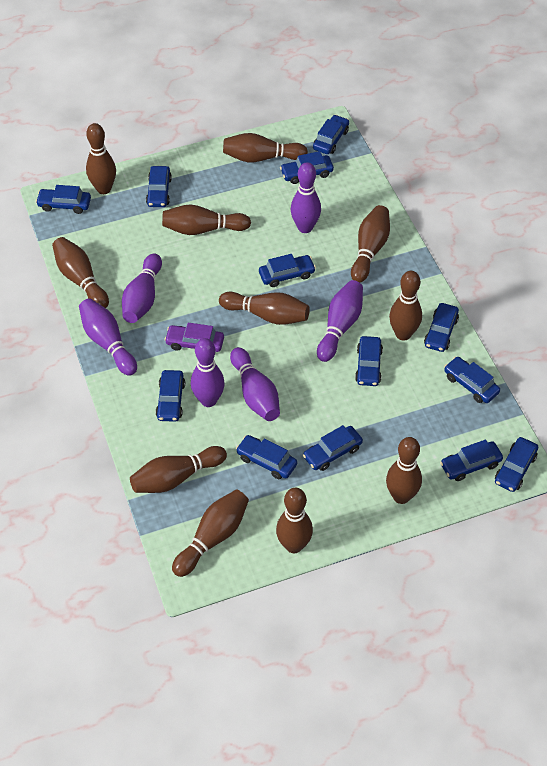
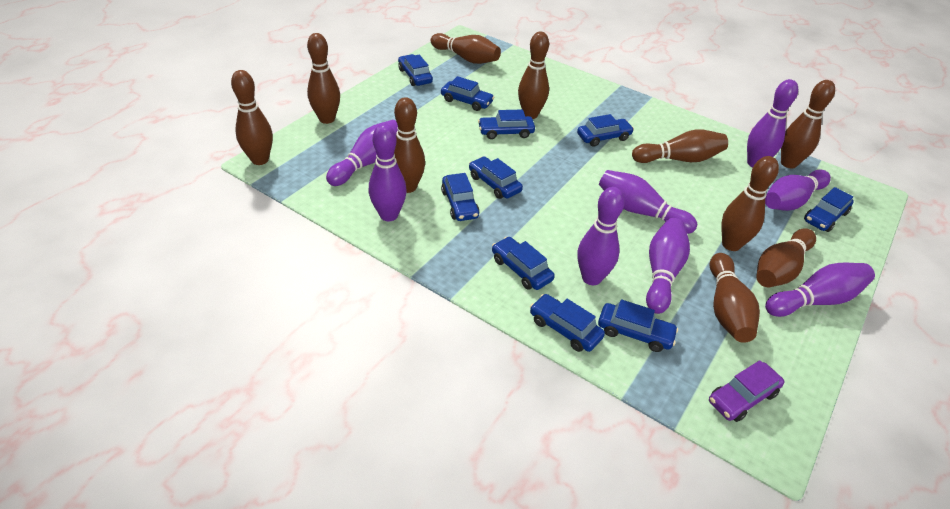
blue car: [36,185,91,214] [146,166,172,207] [156,370,185,422] [236,435,297,479] [259,254,316,287] [280,151,334,184] [303,425,363,471] [313,115,349,154] [355,336,383,386] [424,303,459,352] [440,440,503,481] [444,357,500,403] [495,437,538,492] = 13 -> [398,54,433,86] [441,76,495,111] [441,173,480,221] [469,156,523,199] [478,109,535,139] [492,237,555,290] [530,294,605,352] [577,114,634,147] [598,299,678,352] [804,187,854,232] = 10
brown bowling pin: [52,237,109,308] [86,123,116,194] [130,446,227,493] [162,205,251,235] [172,489,249,577] [219,292,310,325] [223,133,308,162] [276,488,313,553] [351,205,390,283] [386,437,422,504] [389,271,422,341] = 11 -> [231,70,273,165] [307,33,340,124] [394,97,425,193] [431,33,501,64] [518,31,549,119] [632,129,728,163] [710,253,760,343] [721,156,779,251] [756,228,816,287] [781,80,835,168] = 10
purple bowling pin: [79,298,137,376] [122,253,162,323] [191,338,225,407] [230,347,280,421] [291,162,321,233] [317,280,363,362] = 6 -> [326,120,398,186] [369,124,407,221] [578,187,625,285] [599,170,697,234] [646,218,690,314] [747,79,798,167] [765,170,831,211] [765,263,875,317] = 8

